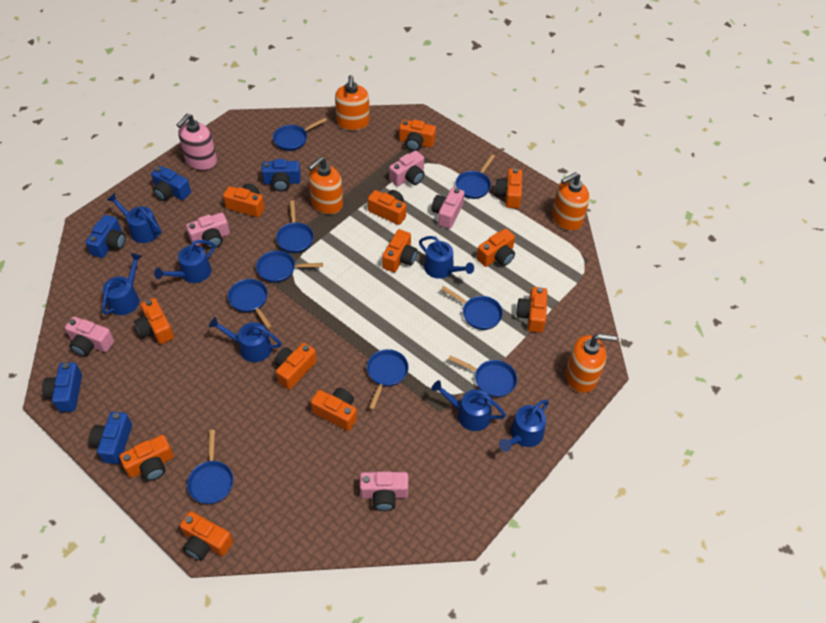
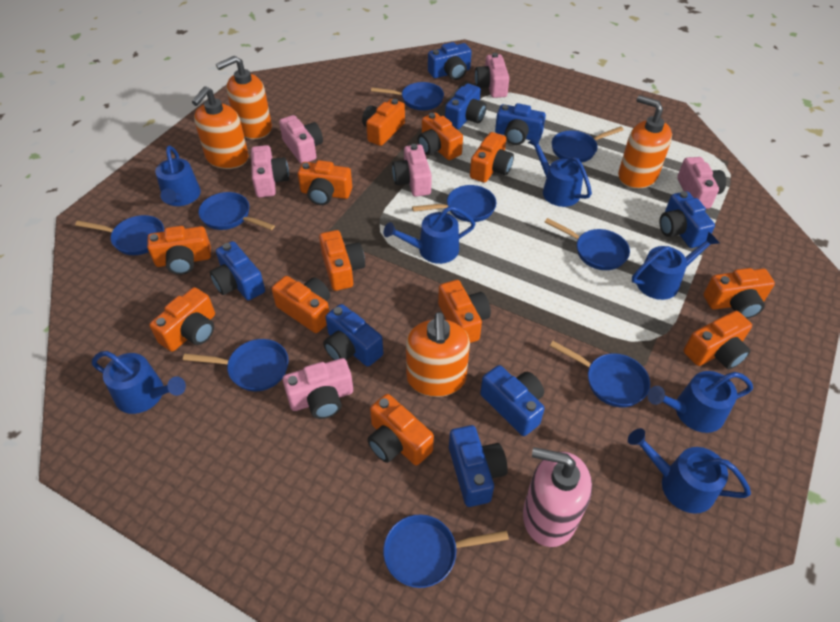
blue camera: [42,362,82,412] [86,215,126,258] [89,412,132,464] [151,166,191,201] [261,159,301,192] = 5 -> [210,241,265,300] [323,304,383,367] [428,42,472,80] [445,83,486,129] [449,425,508,507] [480,365,545,436] [495,103,546,145] [659,191,715,248] = 8
pink camera: [65,317,114,357] [186,213,230,249] [360,472,409,511] [389,151,424,186] [431,187,465,229] = 5 -> [251,145,289,198] [279,115,323,164] [283,358,353,419] [392,144,432,197] [475,53,509,98] [677,157,726,209] = 6

